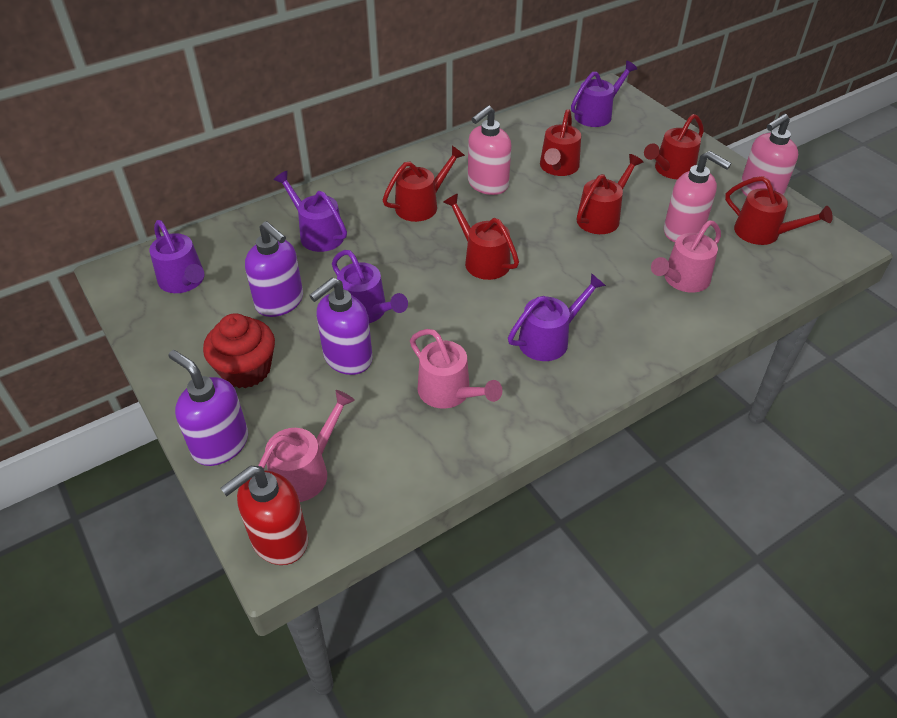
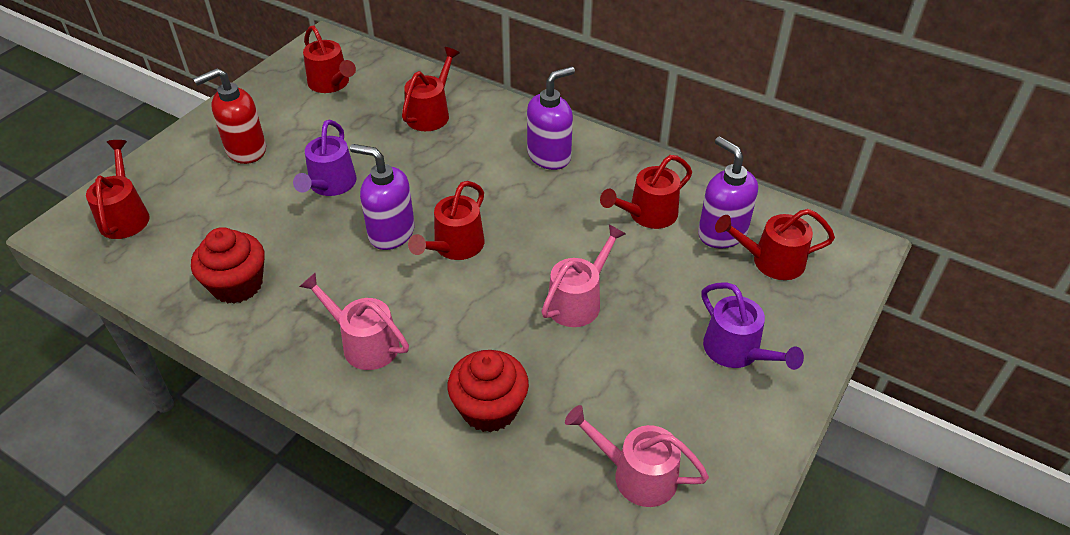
pink soap dispenser: [468,106,511,195] [664,151,731,242] [740,114,798,196] = 3 -> none = 0
purple watering can: [149,220,205,293] [273,171,347,252] [332,250,408,323] [508,273,606,361] [571,60,637,127] = 5 -> [293,120,356,196] [702,282,804,370] = 2
red cupcake: [203,313,275,388] = 1 -> [191,227,265,304] [447,350,529,432] = 2

